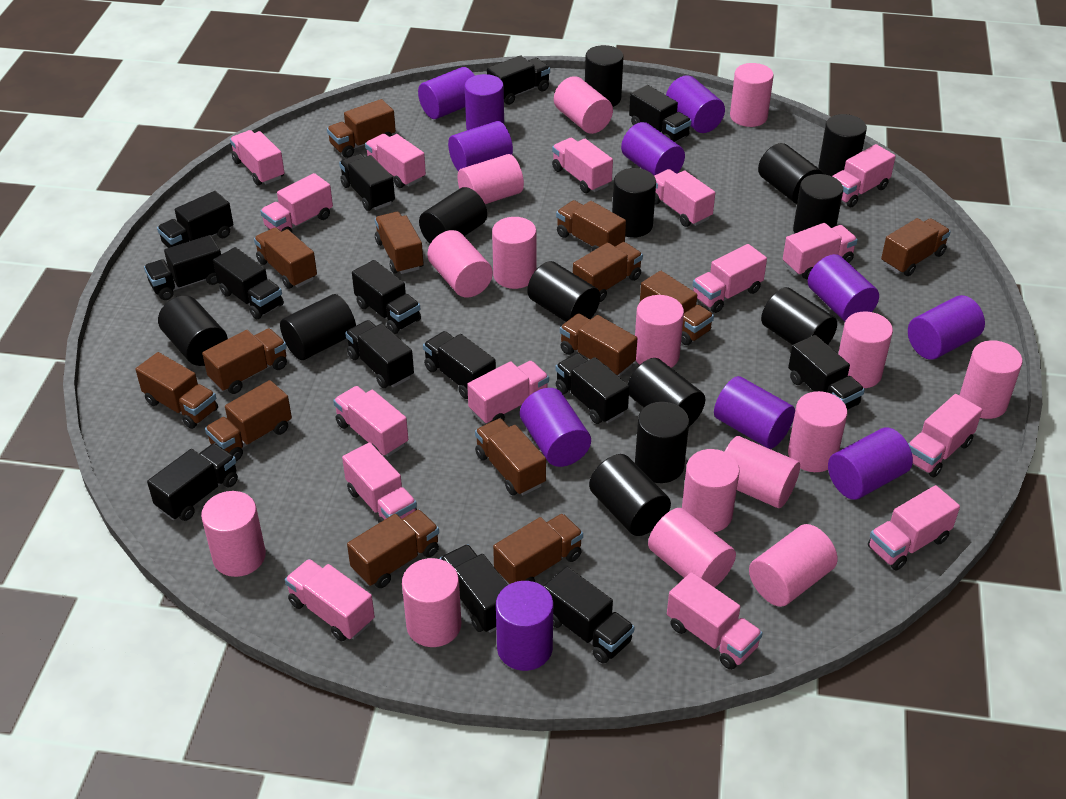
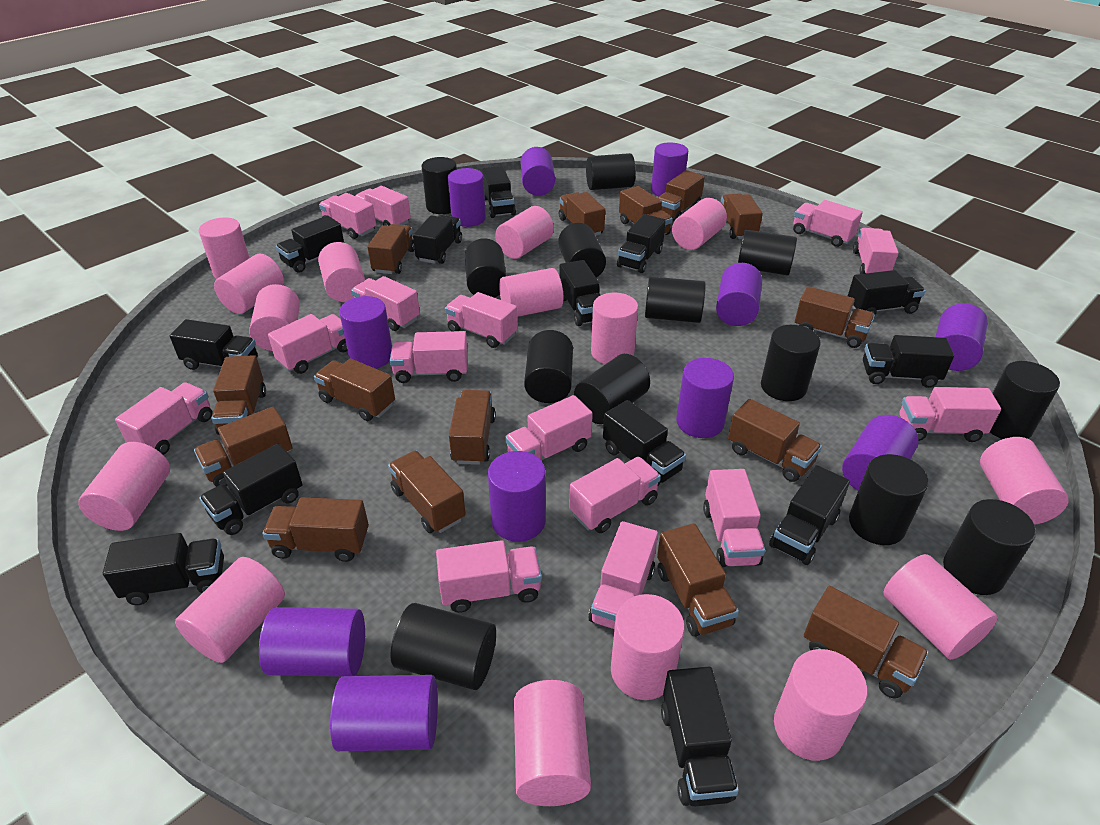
black truck: [144,235,221,300] [147,443,238,521] [157,191,233,248] [213,247,284,319] [339,154,395,211] [345,320,414,388] [352,260,421,334] [423,331,496,399] [439,544,508,633] [487,55,550,105] [544,567,635,664] [556,353,629,424] [629,85,691,142] [788,335,865,410] = 14 -> [103,533,224,605] [170,319,258,370] [199,443,303,535] [276,215,344,273] [413,215,462,264] [482,166,516,218] [559,260,601,326] [603,400,686,486] [617,214,666,273] [661,667,739,807] [769,465,850,565] [848,270,925,315] [863,335,954,388] = 13
brown truck: [136,352,218,429] [202,328,287,394] [205,380,292,461] [254,227,317,289] [327,99,396,158] [347,509,439,588] [375,212,424,274] [475,418,546,496] [493,513,583,585] [556,200,626,251] [560,313,637,376] [573,242,643,302] [640,271,714,345] [881,218,951,276] = 14 -> [194,407,293,487] [211,355,266,435] [263,497,369,562] [314,358,395,421] [367,224,414,274] [388,451,466,533] [449,390,496,465] [559,192,605,236] [619,186,672,235] [657,523,739,637] [658,170,705,221] [721,194,763,239] [728,399,822,482] [795,286,875,348] [804,586,929,699] = 15

